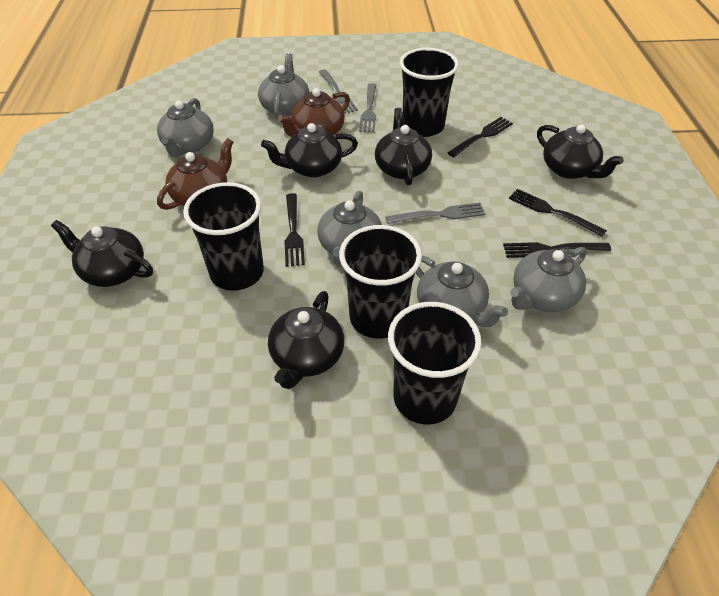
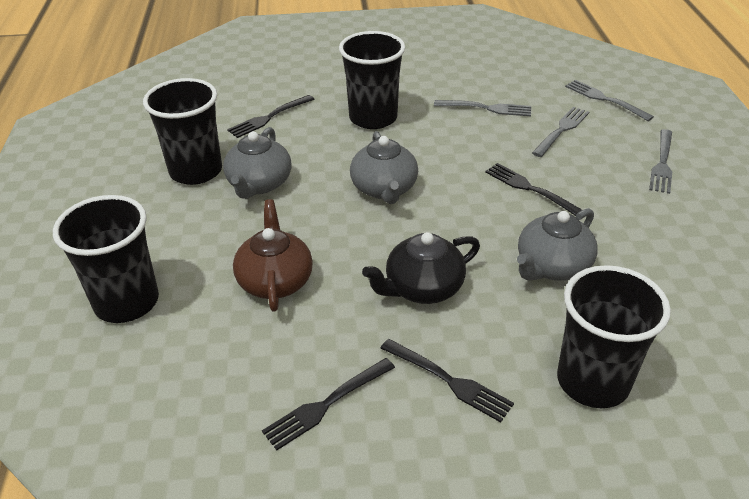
black teapot: [51,220,153,287] [261,123,358,178] [268,291,344,389] [375,108,432,185] [537,124,624,179] = 5 -> [362,232,480,304] = 1
brown teapot: [157,138,233,210] [278,88,350,137] = 2 -> [233,199,313,312] = 1
grey fork: [319,69,358,114] [359,83,376,132] [385,203,485,224] = 3 -> [434,100,531,116] [532,107,589,157] [565,80,654,121] [649,129,672,194] = 4
grey teapot: [157,98,214,157] [258,53,309,119] [317,191,382,267] [415,255,508,327] [510,247,587,312] = 5 -> [223,127,292,199] [350,131,418,204] [517,208,598,281] = 3

